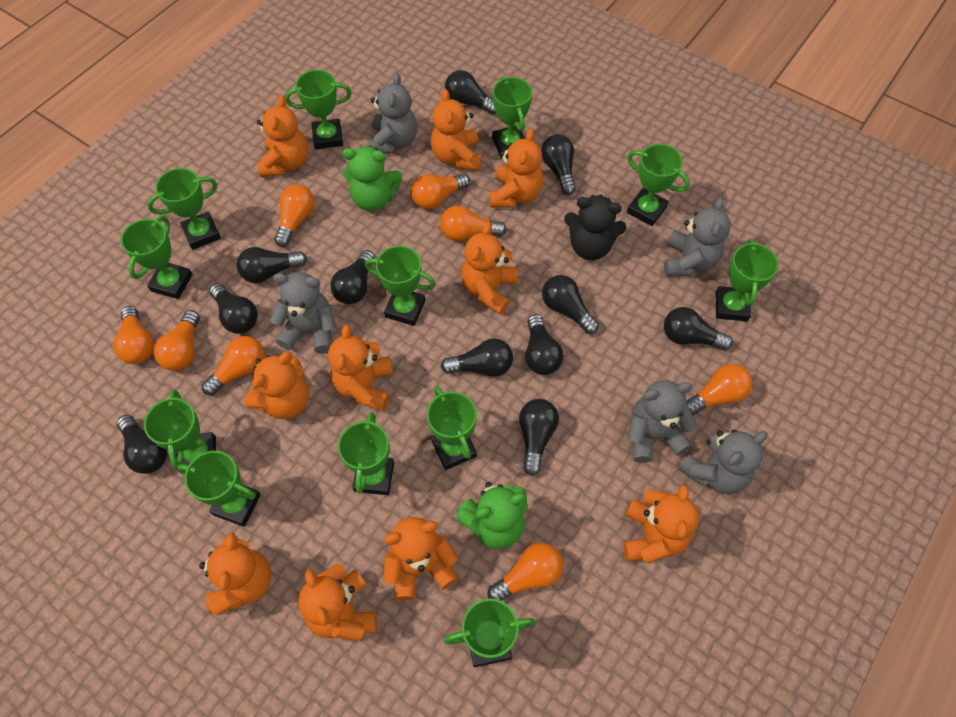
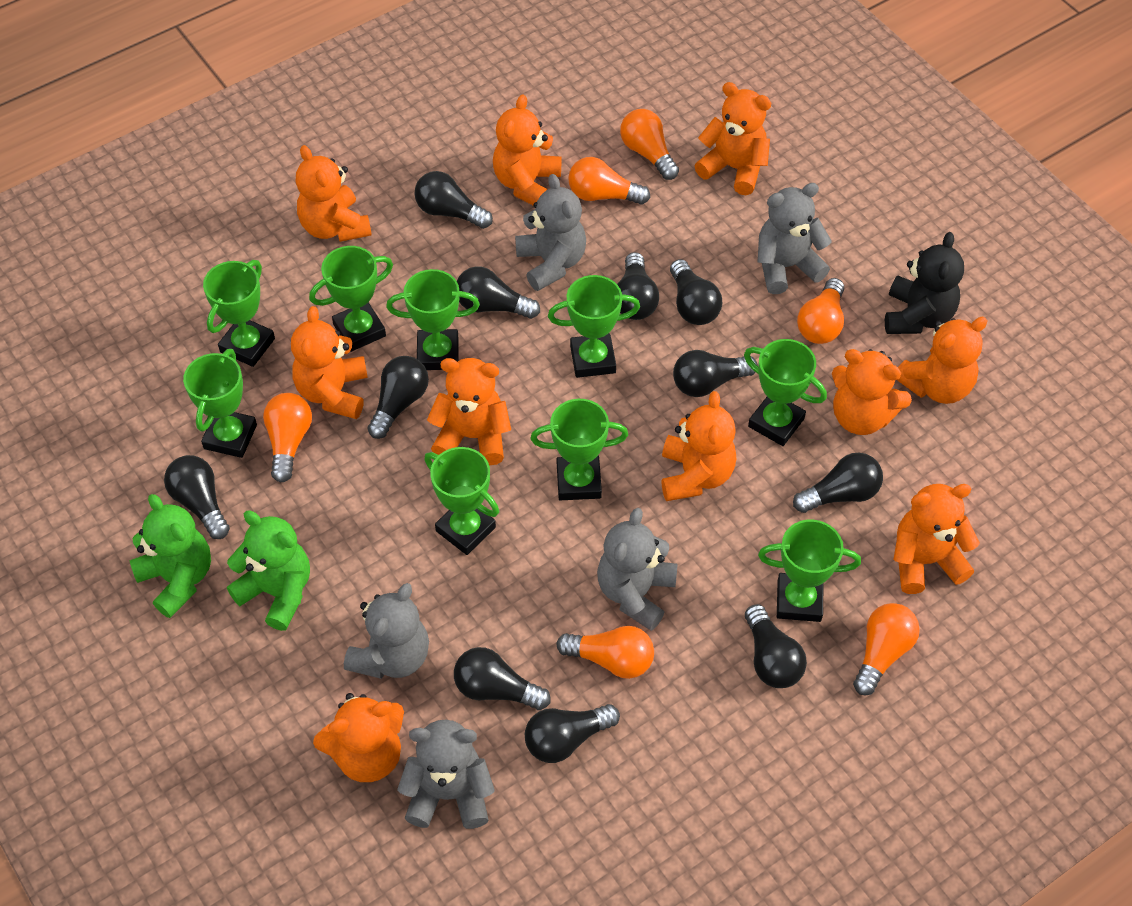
green trophy: [121,216,193,299] [144,390,216,473] [147,168,221,250] [177,451,261,527] [285,70,352,149] [338,412,394,495] [365,246,436,326] [427,386,477,470] [444,598,535,667] [492,76,532,158] [627,144,690,226] [716,239,779,321] = 12 -> [183,349,257,458] [203,260,275,367] [309,246,393,352] [386,269,480,370] [424,447,499,555] [530,399,628,500] [548,275,640,378] [744,339,827,446] [758,520,861,622] = 9
orange light bulb: [113,306,154,364] [154,310,200,371] [201,336,265,396] [274,184,315,247] [411,173,470,209] [440,206,507,241] [487,543,563,601] [686,364,753,415] = 8 -> [263,393,312,482] [556,626,654,679] [568,157,650,205] [620,109,679,180] [797,278,844,344] [853,603,920,695] = 6

